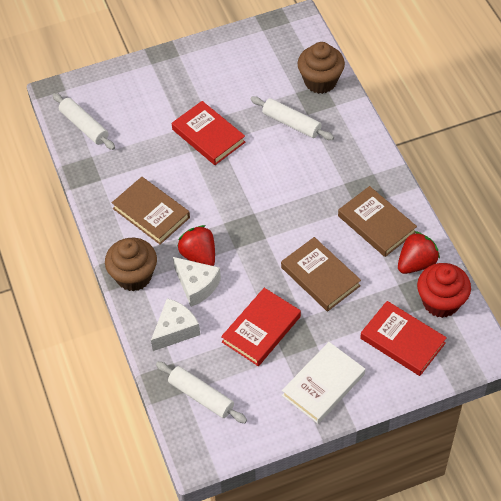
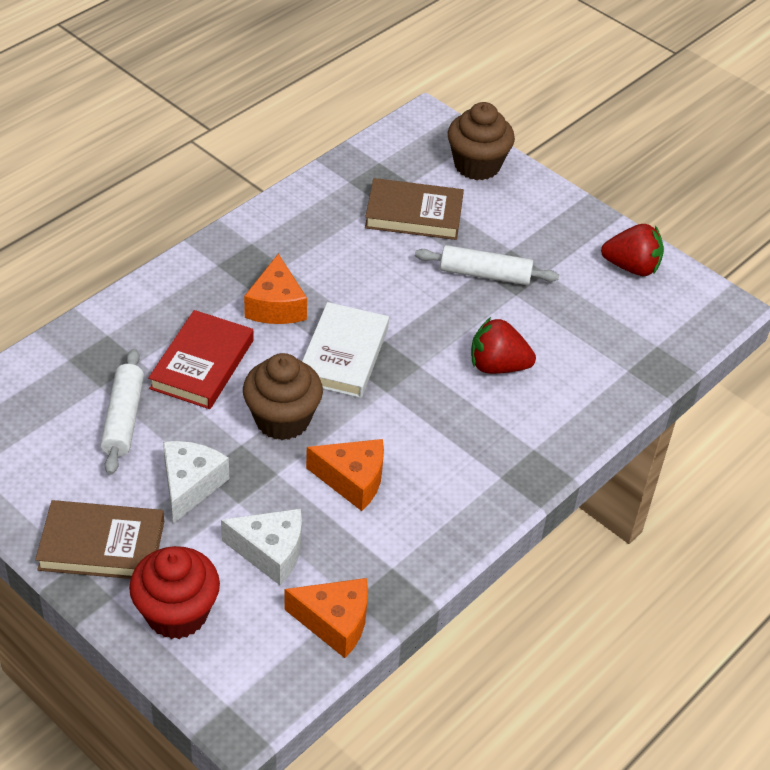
brown book: [112,177,190,245] [281,237,361,312] [338,186,417,257] = 3 -> [35,500,164,579] [365,178,464,240] = 2
orange cheese: none = 0 -> [244,254,307,324] [284,578,368,658] [306,439,384,511] = 3
red book: [172,101,245,165] [221,288,301,366] [360,301,447,376] = 3 -> [148,310,254,409] = 1
white rolling pin: [53,93,115,150] [156,362,247,423] [250,96,334,140] = 3 -> [100,349,144,475] [415,245,559,285] = 2

